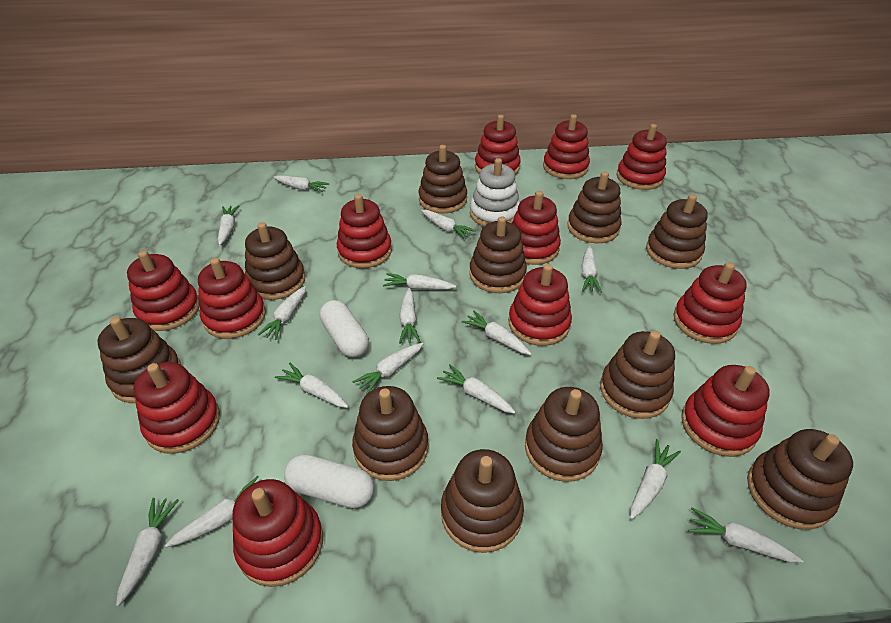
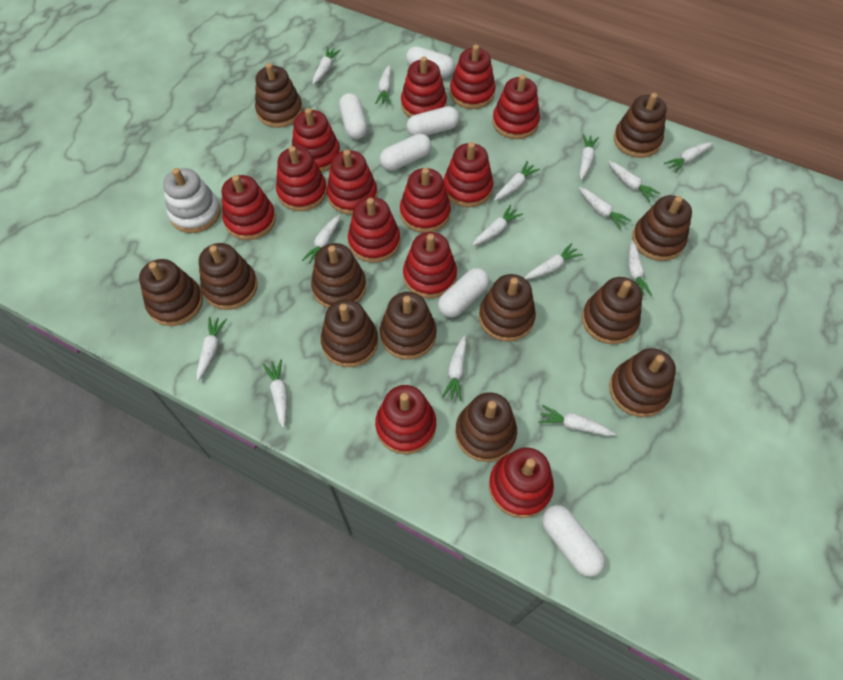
brown stacking toy: [98,317,181,403] [245,222,305,300] [352,386,429,481] [418,145,467,213] [441,449,524,553] [469,216,527,293] [525,387,603,482] [567,171,622,243] [600,331,675,419] [646,194,708,269] [747,429,853,530] = 11 -> [139,259,203,326] [199,243,258,310] [255,63,303,128] [311,243,366,308] [321,299,378,367] [380,292,437,359] [455,392,517,462] [479,274,536,342] [582,277,642,344] [609,348,676,417] [614,93,667,158] [632,195,692,261] = 12
red stacking toy: [127,251,199,331] [133,362,220,454] [198,258,266,339] [233,479,323,587] [337,194,392,268] [475,115,521,175] [508,264,572,346] [512,191,561,265] [543,114,590,179] [616,124,667,190] [674,262,747,344] [681,365,770,457] = 12 -> [222,175,276,240] [276,146,327,211] [292,108,341,172] [327,150,378,215] [348,197,400,263] [375,385,436,454] [400,168,451,233] [401,56,447,117] [403,232,457,298] [444,142,493,207] [450,45,496,109] [489,448,554,518] [492,74,540,139] = 13
white capsule: [284,454,374,508] [320,300,369,358] = 2 -> [339,93,367,139] [380,134,431,171] [406,46,455,78] [406,106,459,136] [438,268,490,318] [542,505,605,577] = 6

